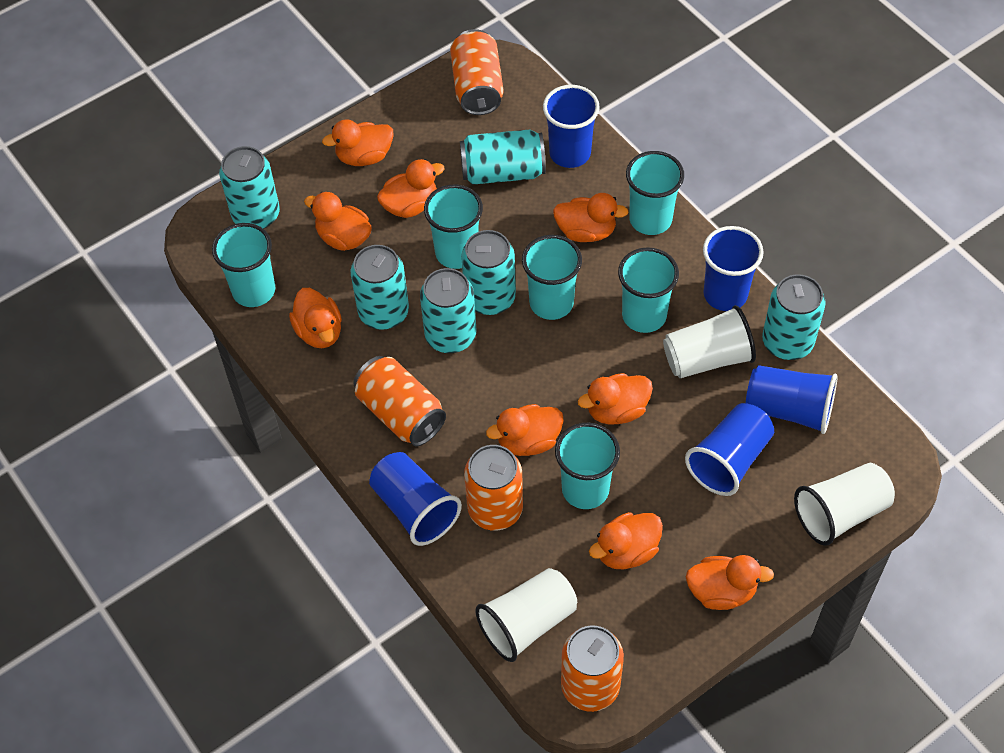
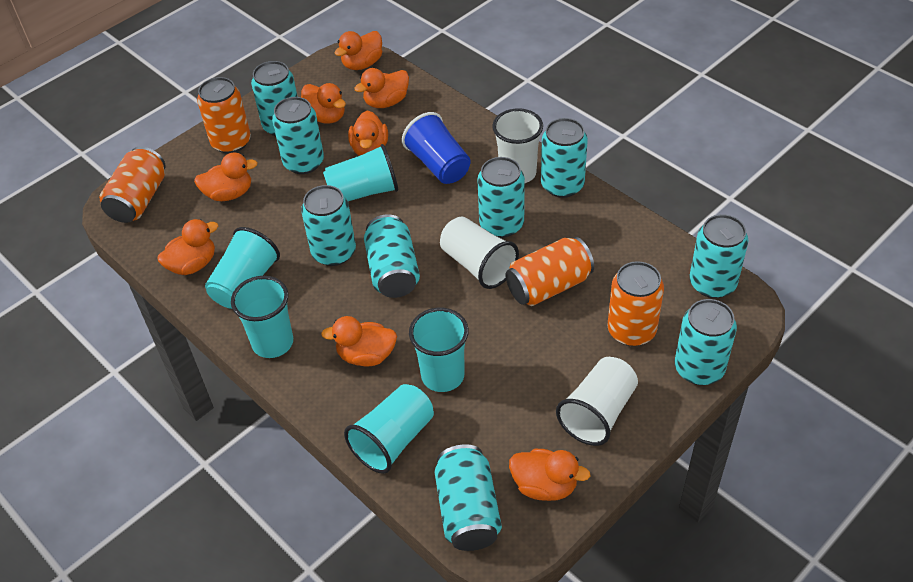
blue cup: [369,452,462,546] [543,85,600,168] [685,403,774,496] [703,226,764,311] [746,365,838,434] = 5 -> [402,112,470,184] = 1
orange duck: [289,288,342,348] [304,192,372,251] [322,119,394,166] [377,159,445,218] [486,404,564,456] [553,193,629,242] [578,373,653,425] [589,512,663,569] [686,555,774,610] = 9 -> [157,219,218,275] [194,153,258,201] [301,83,346,124] [321,316,397,366] [335,31,382,70] [348,110,388,156] [354,68,409,108] [509,449,590,501] = 8
turquoise can: [219,146,280,229] [351,245,409,330] [420,268,476,353] [460,130,546,185] [461,230,516,315] [762,274,826,360] = 6 -> [251,61,298,136] [272,97,324,174] [301,185,356,266] [364,214,420,298] [434,444,502,551] [477,157,525,238] [541,118,588,198] [675,299,737,385] [689,214,748,298] = 9
turquoise cup: [212,223,275,307] [424,185,483,269] [522,235,582,320] [555,423,620,509] [618,247,679,333] [626,151,684,235] = 6 -> [205,227,280,309] [231,276,293,358] [323,144,398,201] [344,384,434,474] [409,308,469,392] = 5

